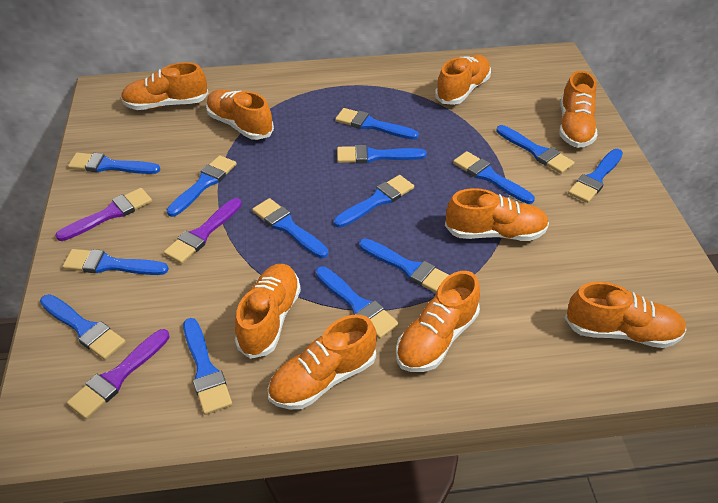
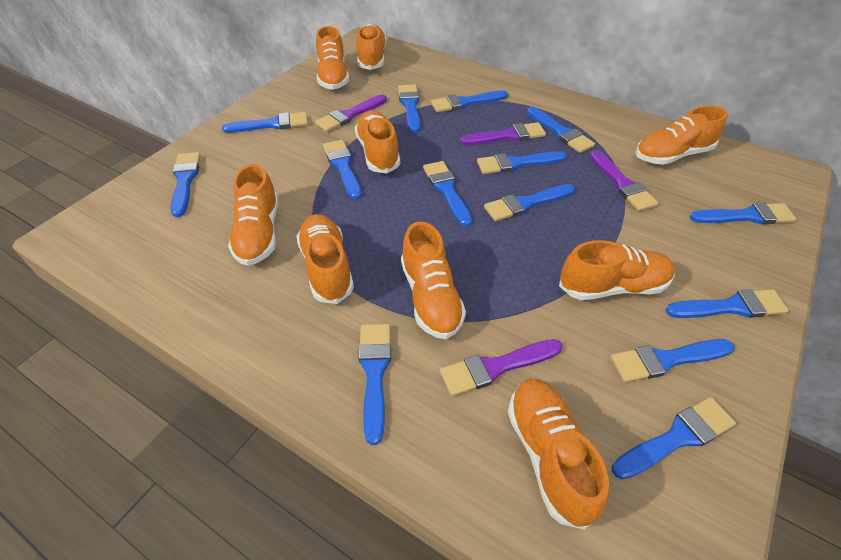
purple brush: [55,188,152,241] [67,329,170,419] [164,198,242,264] = 3 -> [315,94,387,132] [440,339,563,396] [460,122,546,145] [590,150,658,211] = 4

